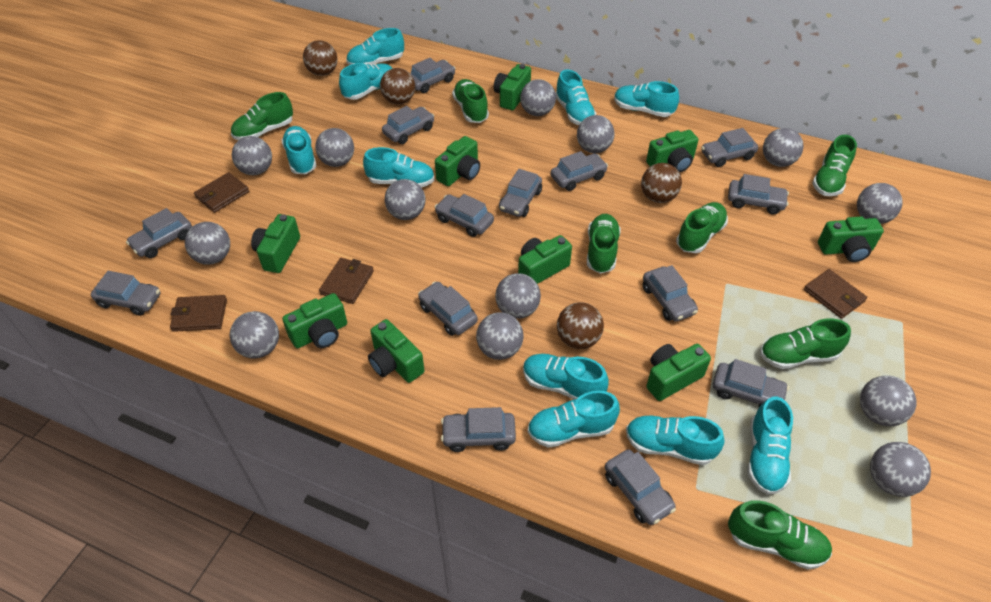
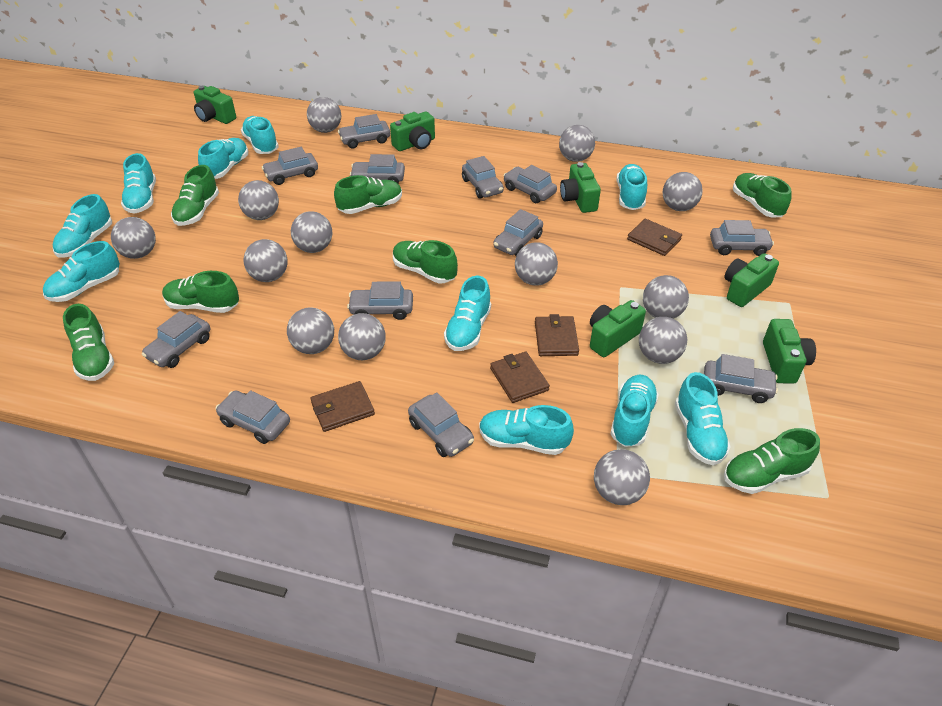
brown ball: [303,40,338,76] [380,68,415,104] [557,302,604,349] [641,163,682,203] = 4 -> none = 0
green camera: [251,214,300,273] [282,293,347,348] [368,319,424,383] [435,136,480,186] [494,64,531,110] [518,235,572,284] [646,130,698,172] [646,344,711,401] [818,216,884,262] = 9 -> [194,86,236,124] [390,112,435,151] [560,162,601,213] [590,300,646,357] [725,253,779,307] [763,319,816,384] = 6
grey car: [91,271,160,316] [126,208,192,258] [382,106,434,144] [411,58,456,93] [418,282,478,336] [435,194,494,237] [441,407,516,452] [499,169,542,217] [551,151,608,191] [605,449,676,525] [643,265,698,322] [701,128,758,167] [713,359,789,407] [728,174,789,214] = 14 -> [142,311,210,368] [216,390,290,444] [262,147,318,185] [338,114,390,148] [347,281,413,320] [350,154,405,183] [408,392,474,457] [462,156,504,199] [493,209,543,256] [503,165,557,203] [704,354,778,403] [710,220,774,256] = 12

